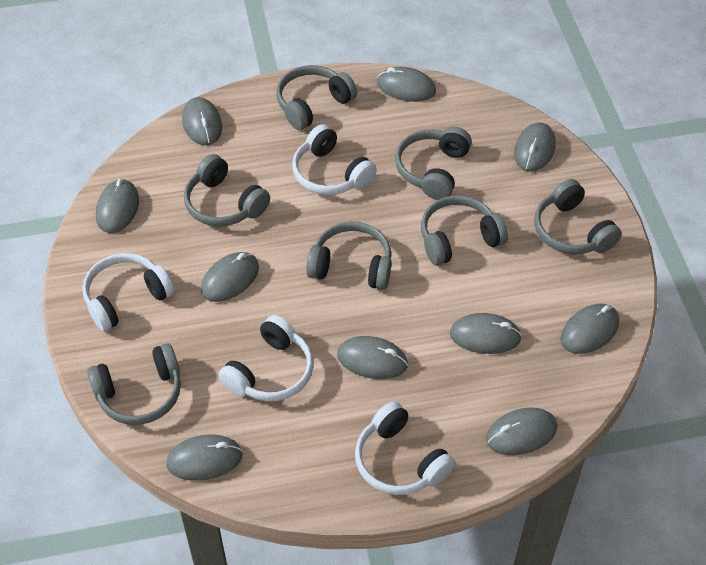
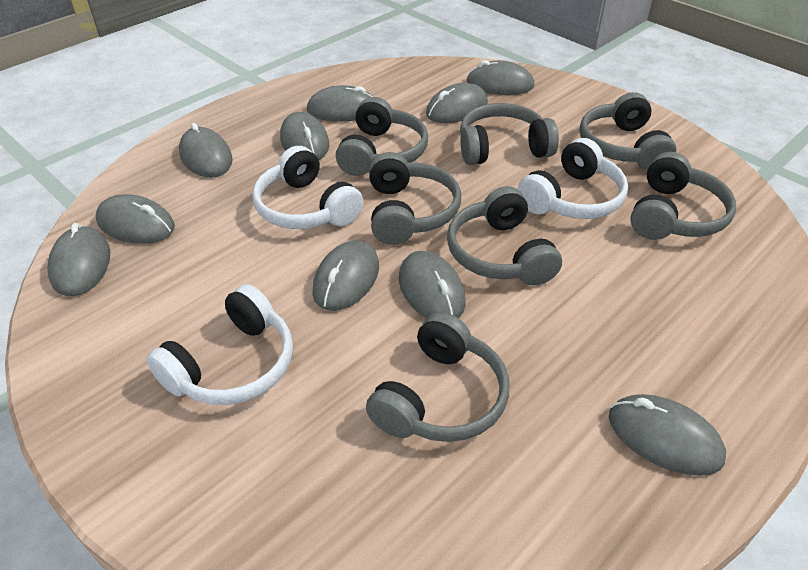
white headphones: [82,253,174,332] [219,315,313,401] [292,124,377,195] [355,401,455,495] = 4 -> [147,284,293,405] [252,146,364,229] [517,138,628,219] = 3

